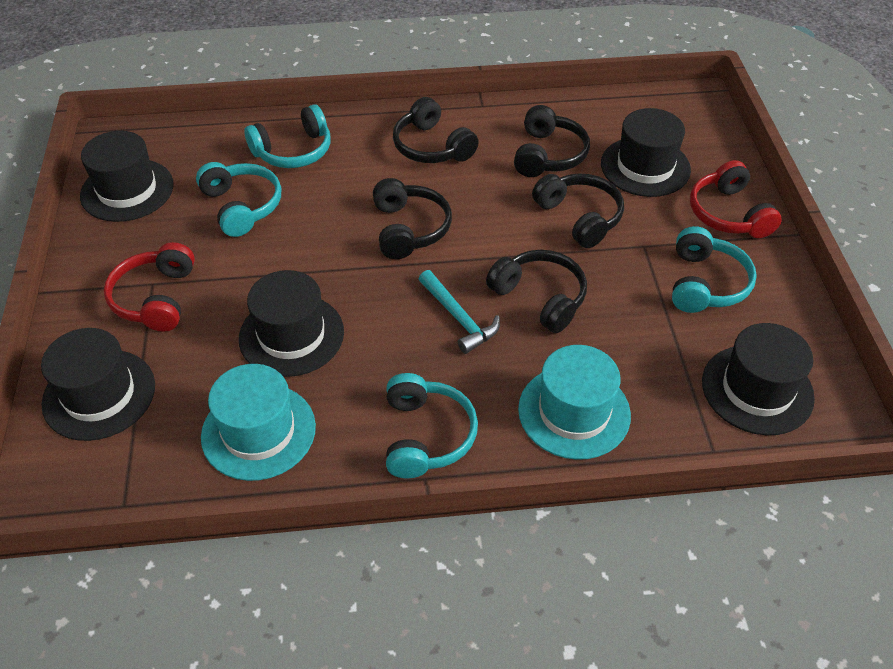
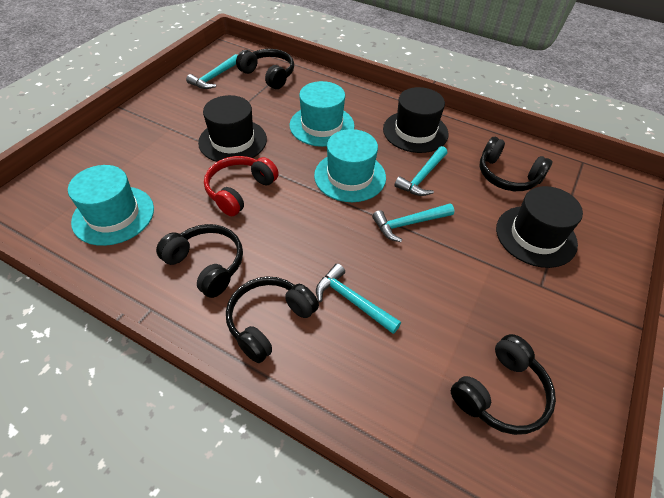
black hat: [41,328,155,441] [80,131,174,222] [239,270,344,377] [601,108,691,197] [702,323,815,435] = 5 -> [198,95,267,162] [383,87,448,153] [496,186,583,268] = 3
red headphones: [104,242,195,332] [690,160,782,238] = 2 -> [204,156,279,216] = 1
turquoise hammer: [419,270,500,354] = 1 -> [186,54,238,89] [316,263,401,334] [372,203,454,242] [394,146,447,196] = 4
turquoise hat: [201,364,316,481] [518,345,631,460] = 2 -> [68,165,154,246] [289,81,355,147] [314,129,386,202] = 3
turquoise headphones: [196,162,281,237] [244,104,331,168] [386,373,478,479] [672,226,757,313] = 4 -> none = 0

